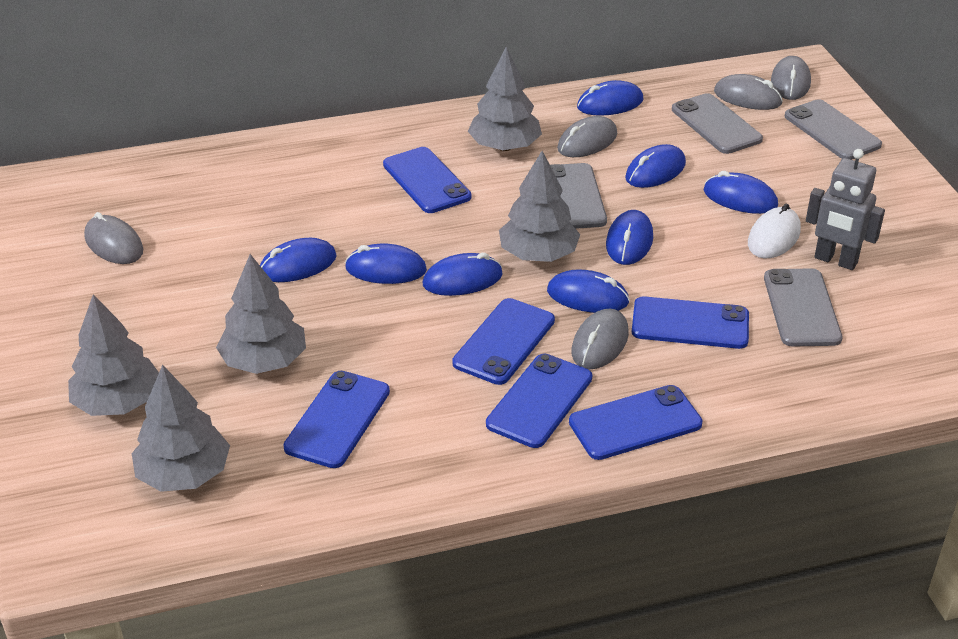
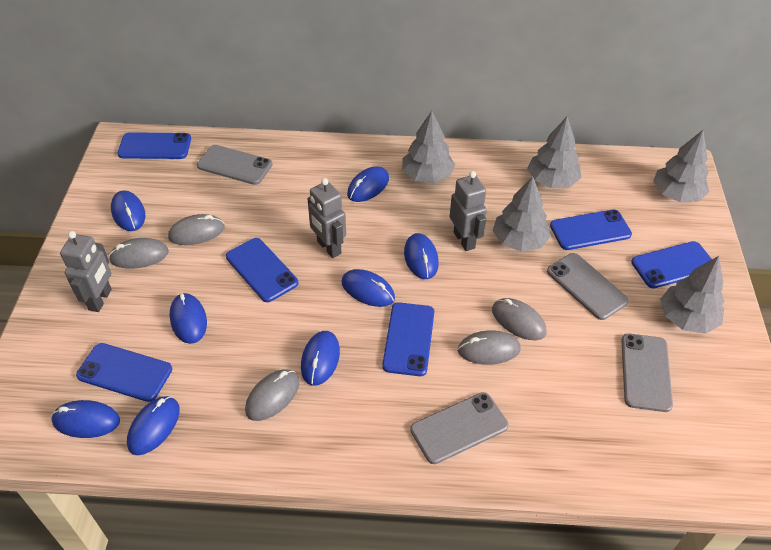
grey robot: [806,149,885,270] = 1 -> [60,231,112,312] [307,178,346,258] [450,171,487,251] = 3
white mouse: [748,204,801,258] = 1 -> none = 0

